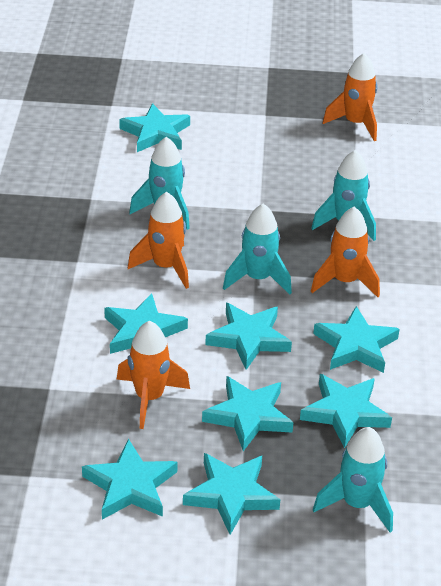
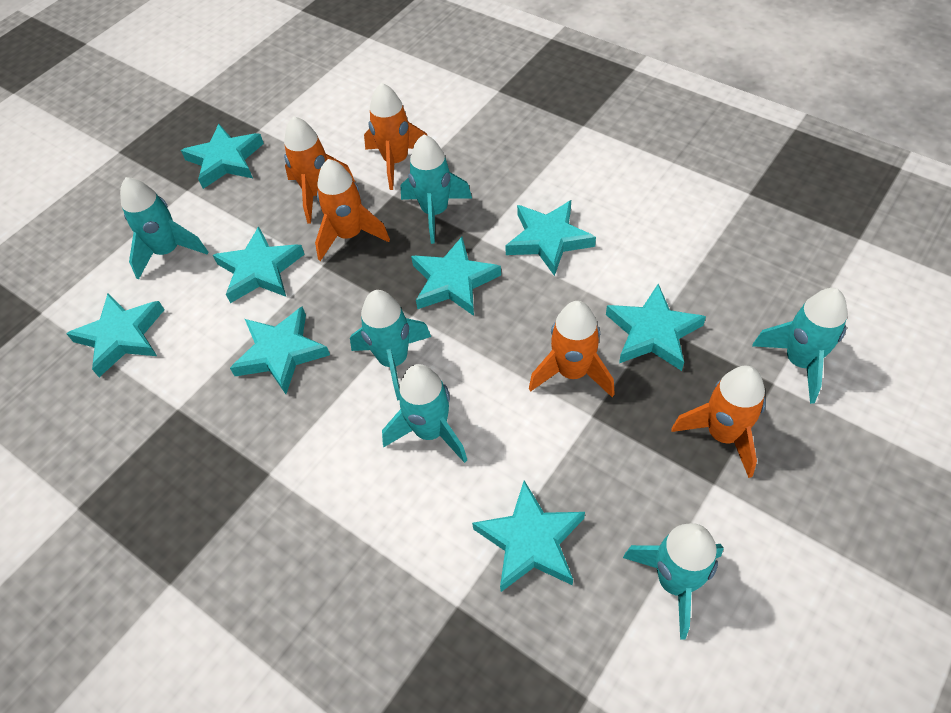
orange rocket: [117,321,190,429] [128,192,189,289] [311,207,380,297] [322,53,377,141] = 4 -> [284,116,355,224] [315,159,390,261] [364,83,428,190] [529,301,615,397] [672,366,766,478] = 5
turquoise rocket: [129,137,190,230] [223,204,292,295] [311,150,376,241] [313,427,393,532] = 4 -> [120,177,208,280] [350,290,431,401] [382,364,467,463] [401,134,472,244] [623,523,724,640] [752,288,847,404] = 6

